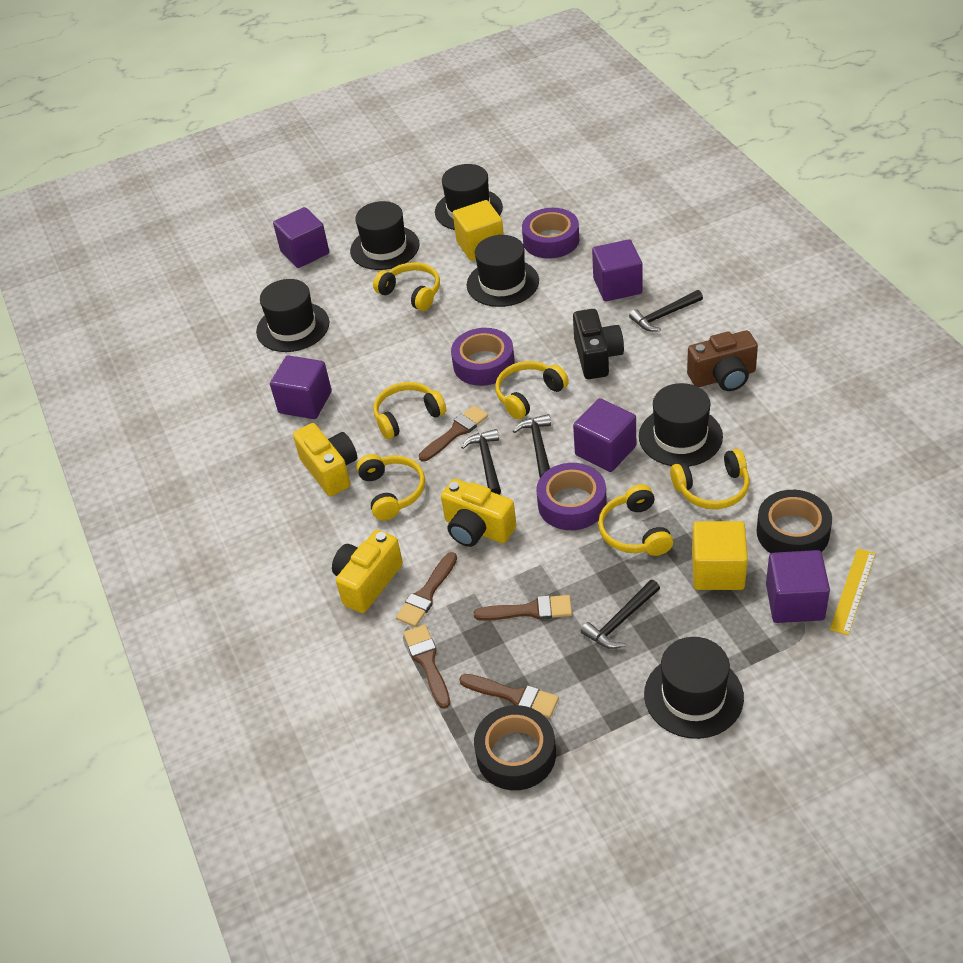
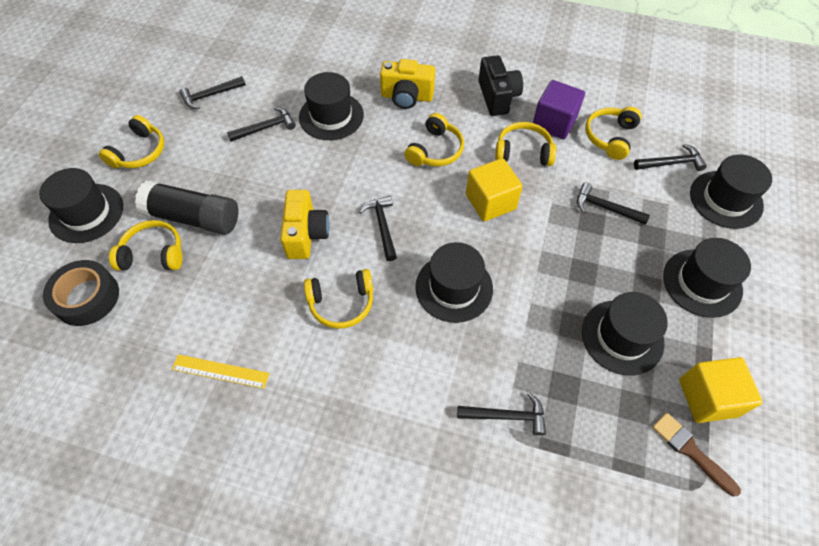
black glue stick: none = 0 -> [135,180,238,235] = 1
black hammer: [461,429,501,495] [513,414,551,478] [581,580,660,649] [629,290,703,332] = 4 -> [180,76,246,109] [227,107,296,142] [360,196,397,261] [457,392,546,436] [577,183,650,225] [634,144,707,171] = 6
black tape: [474,705,556,790] [757,490,832,553] = 2 -> [43,260,119,326] = 1
brown brush: [396,552,457,627] [403,624,450,709] [419,405,488,462] [459,674,559,718] [474,595,572,621] = 5 -> [652,413,741,496] = 1
brown camera: [687,330,758,391] = 1 -> none = 0
purple cube: [270,355,332,419] [273,207,329,268] [573,398,636,472] [592,239,643,301] [766,550,830,623] = 5 -> [533,80,585,139] = 1
purple tape: [451,328,515,386] [522,208,579,259] [536,463,607,530] = 3 -> none = 0
yellow camera: [293,423,357,496] [332,530,403,613] [441,479,516,547] = 3 -> [280,190,330,259] [380,59,435,109] = 2

